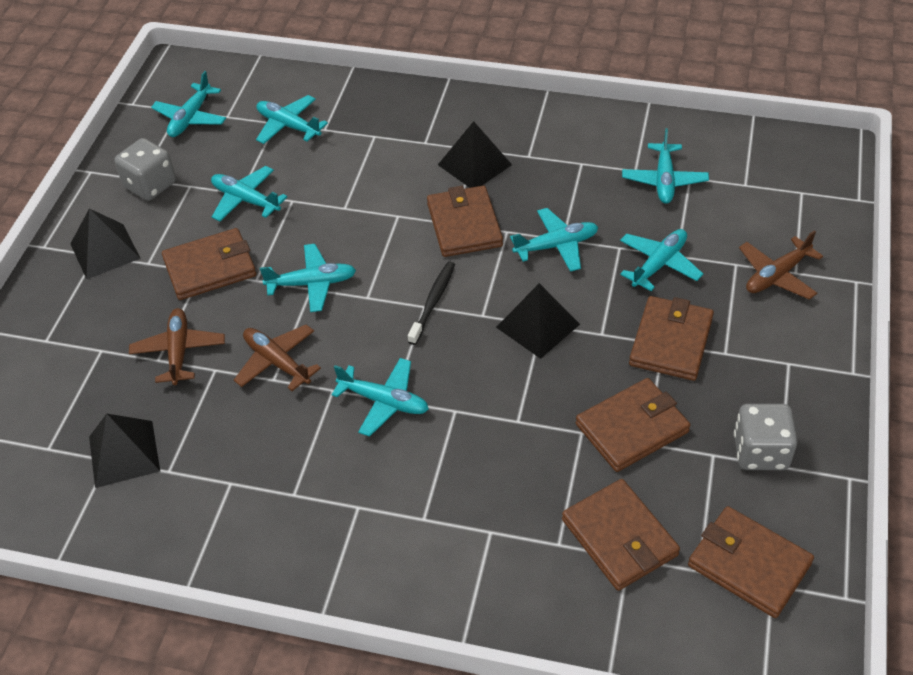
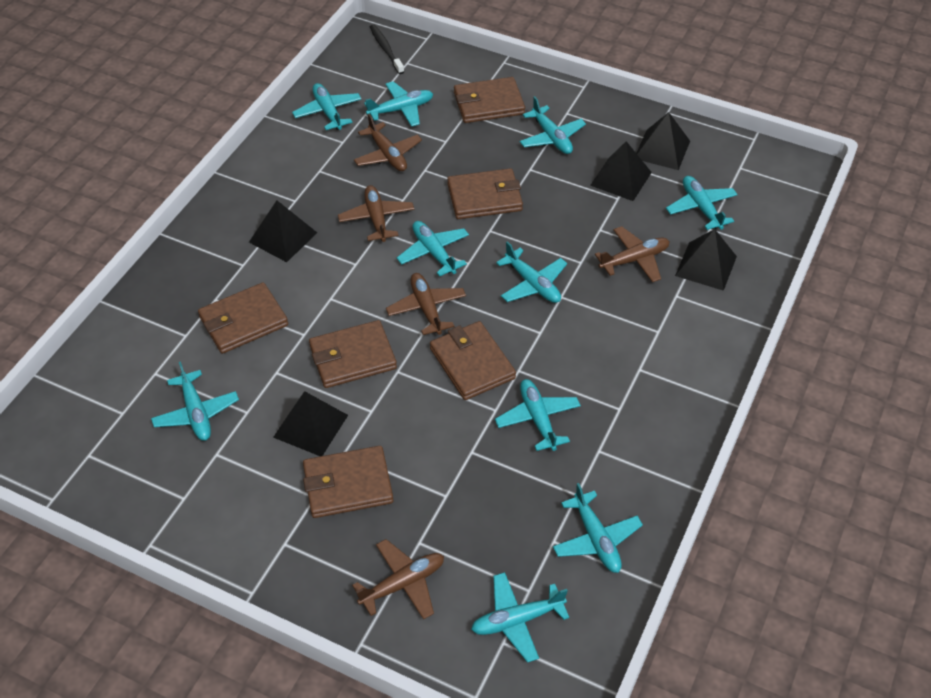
black pyramid: [70,208,141,279] [89,414,160,488] [438,121,512,188] [496,283,580,359] = 4 -> [249,200,317,262] [273,391,348,456] [590,141,652,201] [636,112,690,170] [675,229,737,291] = 5
brown plane: [129,308,225,385] [234,324,321,391] [739,230,823,300] = 3 -> [338,185,414,242] [352,539,444,620] [354,114,422,171] [386,273,466,335] [595,226,670,282] = 5
grey dice: [115,138,176,201] [734,404,797,470] = 2 -> none = 0
turquoise plane: [151,71,226,137] [211,166,287,221] [256,95,328,144] [260,244,356,312] [331,358,429,437] [510,208,598,272] [620,229,703,291] [622,128,709,204] = 8 -> [151,361,239,441] [292,83,361,130] [364,81,433,127] [397,221,469,277] [471,572,569,663] [495,379,581,451] [496,241,567,303] [520,96,586,154] [553,483,643,573] [666,176,738,230] = 10

